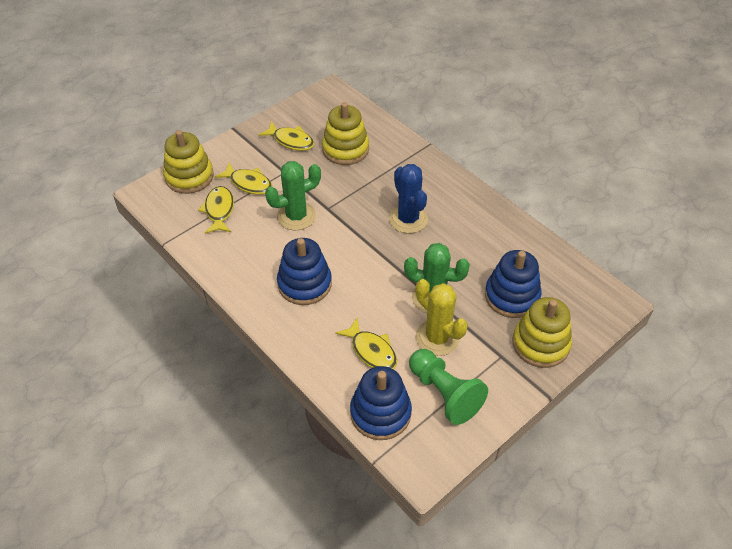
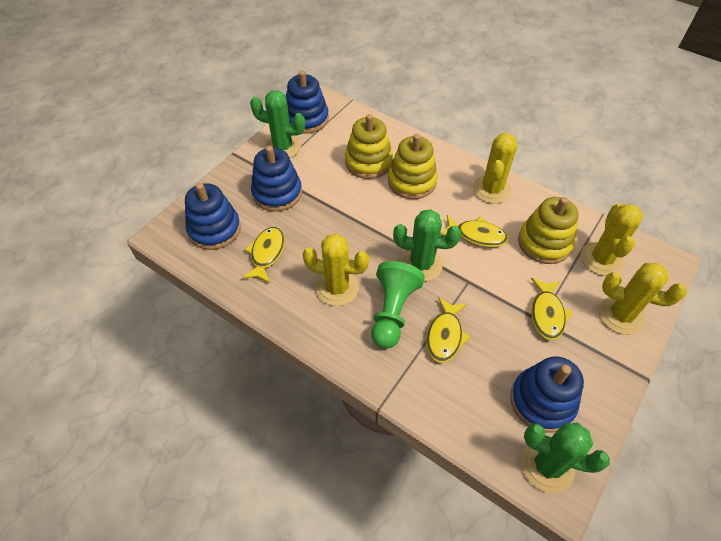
blue cactus: [389,164,428,233] = 1 -> none = 0
blue stacking toy: [277,238,332,305] [350,366,412,440] [485,250,542,318] = 3 -> [185,183,241,250] [251,146,302,211] [286,70,329,134] [510,356,584,433] = 4
green cactus: [265,161,321,230] [404,243,470,313] = 2 -> [250,90,305,158] [393,209,461,281] [521,423,610,493] = 3
yellow cactus: [416,279,468,356] = 1 -> [302,234,369,306] [473,133,517,204] [581,203,643,276] [599,263,686,335] = 4

